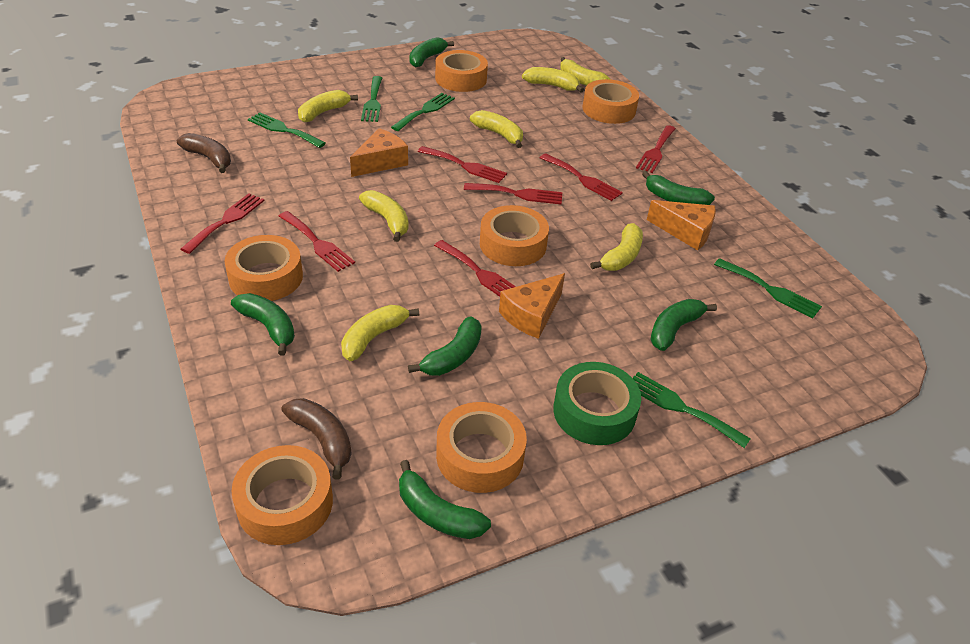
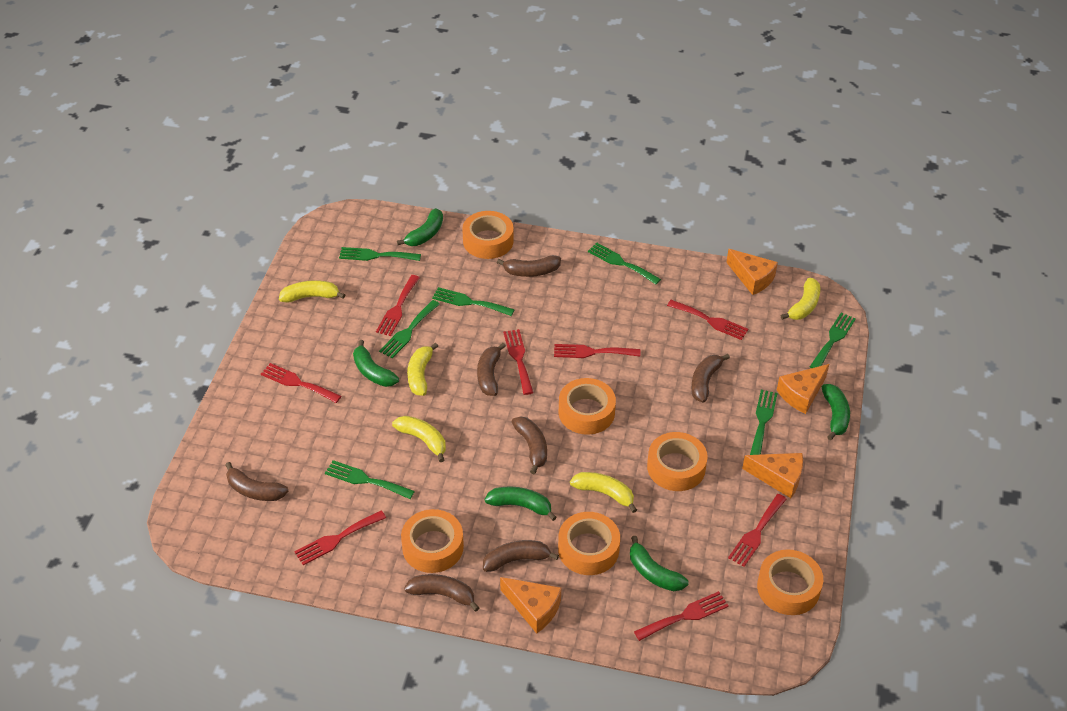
brown banana: [177,133,231,173] [281,398,352,479] = 2 -> [225,462,288,501] [404,574,479,612] [477,343,506,396] [483,540,559,572] [497,255,561,277] [511,417,547,474] [691,354,730,403] = 7
green banana: [231,293,295,356] [399,460,491,539] [408,316,482,376] [410,37,454,67] [642,171,715,205] [650,299,717,351] = 6 -> [353,340,399,387] [397,208,443,246] [485,487,557,521] [630,536,688,591] [822,384,850,440] = 5
green fork: [248,113,326,148] [361,76,382,122] [391,93,455,131] [633,372,751,448] [714,258,822,318] = 5 -> [325,460,415,499] [339,247,421,261] [379,300,440,358] [432,287,515,316] [588,243,661,285] [750,390,778,455] [810,313,856,368] = 7
green tape: [553,362,641,445] = 1 -> none = 0
orange cheese: [350,128,408,177] [499,273,565,339] [647,200,716,250] = 3 -> [500,577,561,633] [726,249,778,295] [742,453,803,498] [777,364,829,414] = 4
red fork: [181,193,265,254] [279,211,355,272] [417,146,507,183] [434,240,516,297] [464,183,562,204] [540,153,623,201] [636,125,676,173] = 7 -> [261,363,341,403] [294,510,386,565] [376,275,420,336] [503,329,533,395] [554,344,641,358] [634,591,729,641] [667,300,748,340] [728,494,786,567] = 8
yellow banana: [298,90,358,122] [341,305,419,361] [359,190,408,242] [470,110,523,148] [522,67,584,92] [560,57,611,86] [590,223,643,271] = 7 -> [279,280,345,303] [392,416,446,462] [407,342,438,396] [570,472,637,513] [780,278,820,320] = 5

